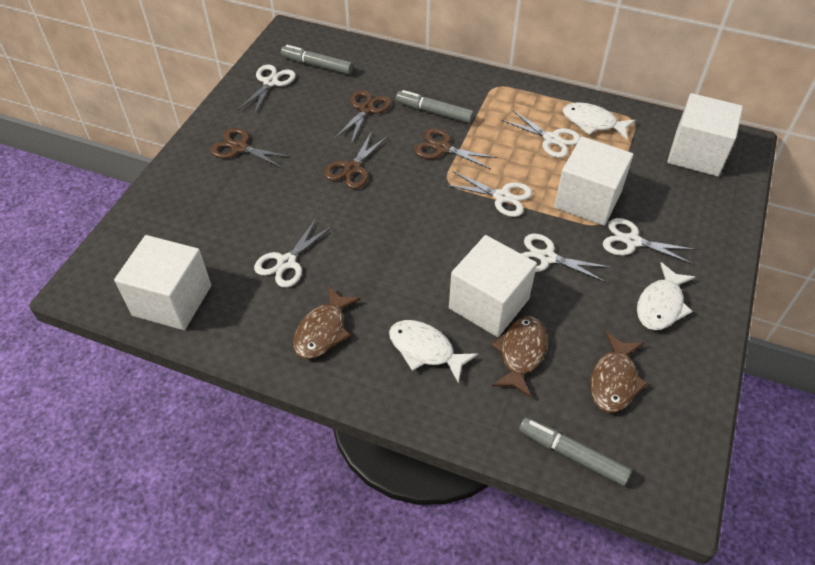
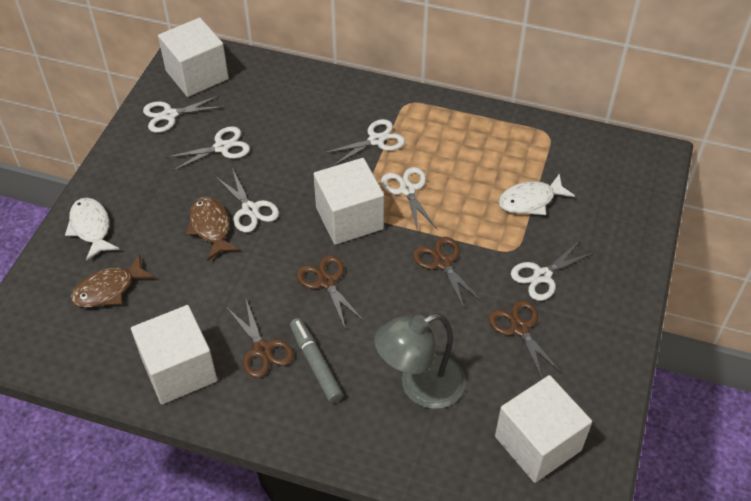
brown fish: [293,286,361,359] [491,316,548,398] [590,332,648,413] = 3 -> [71,254,155,308] [186,197,240,261] = 2
grey lamp: none = 0 -> [374,313,466,409] = 1
grey marker: [281,45,353,75] [396,90,474,123] [519,418,632,486] = 3 -> [290,318,343,403] = 1
white fish: [389,320,478,384] [563,102,636,140] [637,262,695,330] = 3 -> [65,197,120,261] [498,173,575,215] = 2

